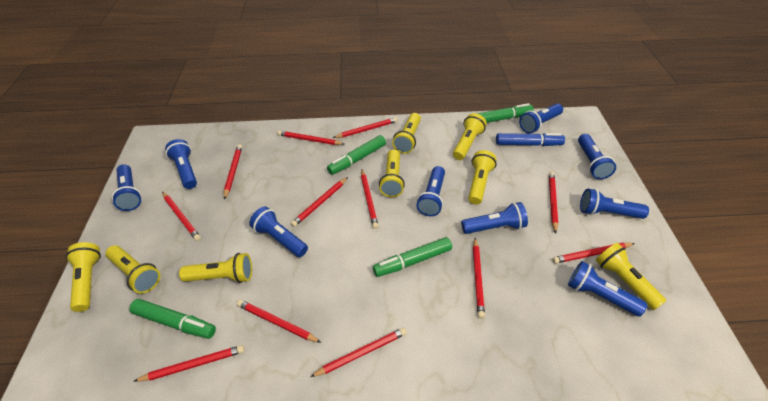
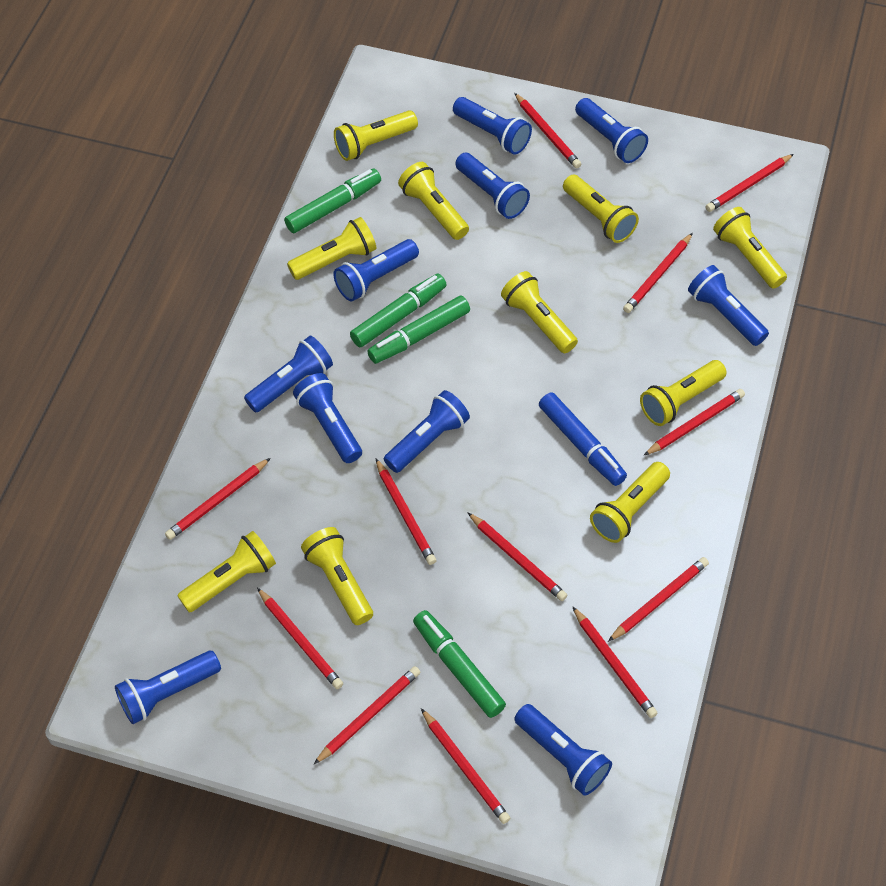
blue flashlight: [112,164,142,211] [165,139,197,189] [249,207,308,257] [416,166,445,216] [461,202,528,234] [519,103,563,134] [568,261,647,317] [578,134,616,179] [580,189,649,219] = 9 -> [115,651,221,724] [244,336,333,412] [293,373,362,463] [333,239,419,301] [384,390,470,473] [453,97,532,155] [455,153,530,219] [514,704,612,796] [575,98,648,163] [688,265,769,346] = 10
yellow flashlight: [66,242,101,312] [105,245,160,294] [179,253,252,283] [379,149,405,197] [392,113,421,154] [453,113,487,160] [468,150,497,205] [596,243,666,310] = 8 -> [177,531,276,612] [287,217,376,280] [301,527,373,625] [334,110,418,161] [398,162,469,240] [501,271,578,353] [563,175,639,243] [590,462,670,543] [640,360,727,426] [713,207,787,289] = 10

